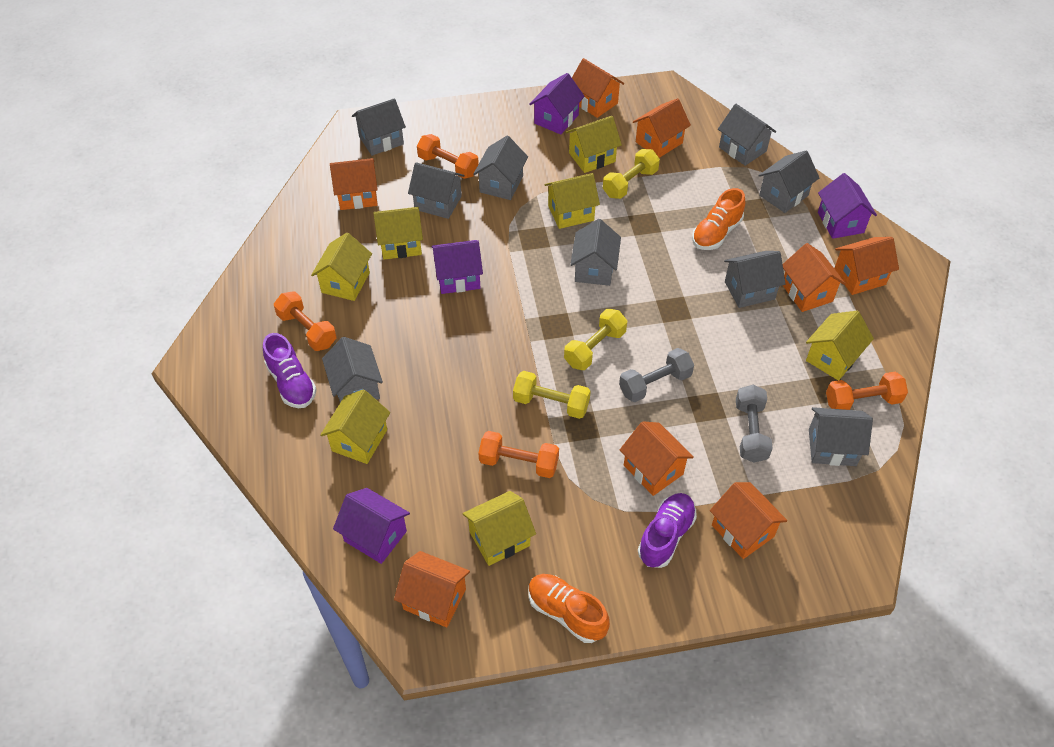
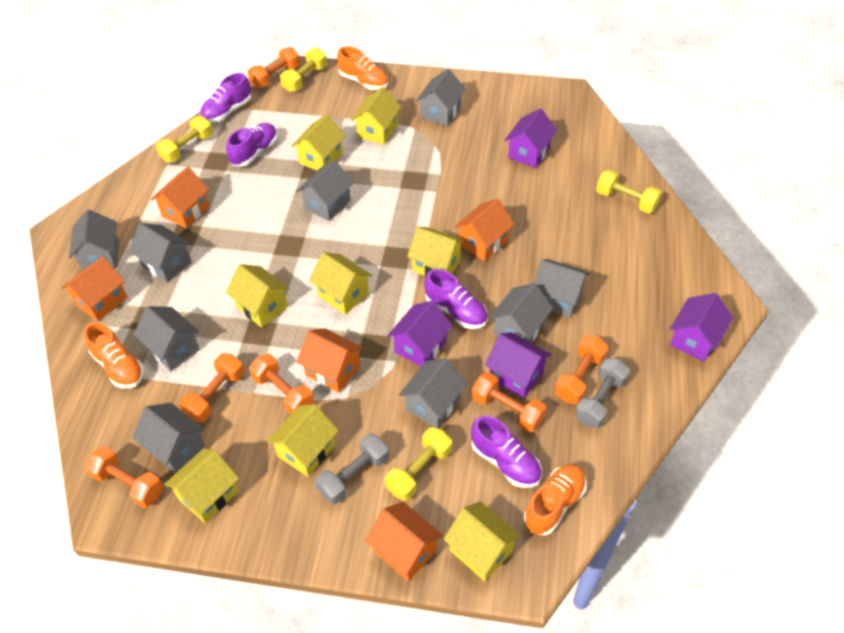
orange dumbbell: [274,291,336,351] [417,134,479,179] [479,431,559,478] [826,372,908,410] = 4 -> [85,447,163,508] [179,353,245,422] [248,47,300,88] [249,354,314,414] [472,372,547,432] [555,336,608,404] = 6
orange house: [330,158,378,210] [394,551,470,627] [572,58,624,118] [620,421,694,496] [633,98,691,158] [710,482,788,559] [782,243,846,312] [834,237,899,295] = 8 -> [61,256,127,321] [151,167,209,228] [297,328,363,393] [365,502,443,581] [454,199,514,261] = 5
orange shoe: [528,574,610,643] [692,188,745,250] = 2 -> [84,322,144,388] [337,46,388,90] [524,464,587,536] = 3
purple shoe: [263,333,317,408] [638,493,697,568] = 2 -> [200,73,251,123] [226,123,278,166] [425,269,487,329] [471,416,542,488] = 4
yellow dumbbell: [513,371,591,419] [564,309,628,370] [603,149,660,199] = 3 -> [156,116,213,162] [280,48,327,92] [385,427,452,501] [596,170,662,213] = 4
yellow house: [311,233,372,301] [320,389,390,464] [373,207,423,260] [462,491,536,566] [545,173,600,229] [566,116,622,173] [806,311,874,380] = 7 -> [164,448,239,523] [226,264,289,328] [267,404,339,477] [292,114,345,171] [309,252,372,315] [351,87,401,145] [407,227,465,277] [443,501,521,581] = 8

